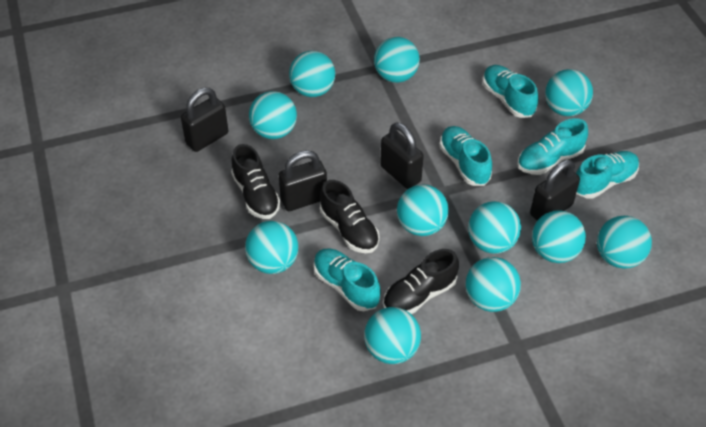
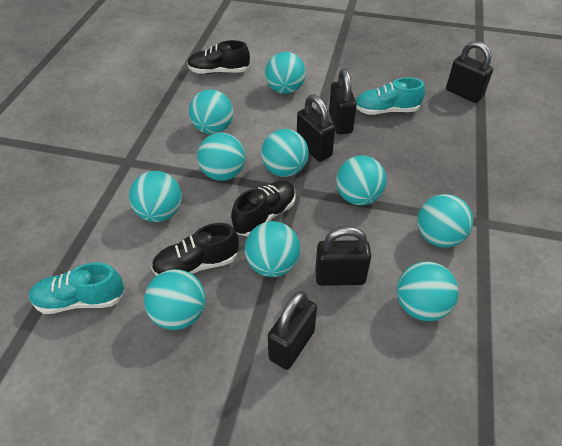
black padlock: [181,88,228,152] [279,150,327,211] [380,122,424,189] [530,160,580,221] = 4 -> [268,291,317,370] [297,95,335,162] [315,226,371,286] [329,68,357,134] [446,41,493,103] = 5
turquoise ball: [245,221,299,274] [249,91,297,139] [289,51,335,97] [364,307,421,364] [374,37,420,83] [397,184,449,236] [466,257,521,312] [468,201,521,254] [532,210,586,263] [545,69,593,116] [597,216,652,269] = 11 -> [129,171,182,222] [144,269,205,330] [189,89,233,134] [197,133,245,181] [245,221,300,277] [261,129,309,177] [265,52,306,94] [336,155,387,205] [397,261,459,321] [417,194,473,248] = 10
turquoise shoe: [313,248,381,311] [439,126,492,186] [483,65,538,118] [517,118,588,175] [576,151,639,199] = 5 -> [29,263,125,314] [356,78,425,115] = 2

